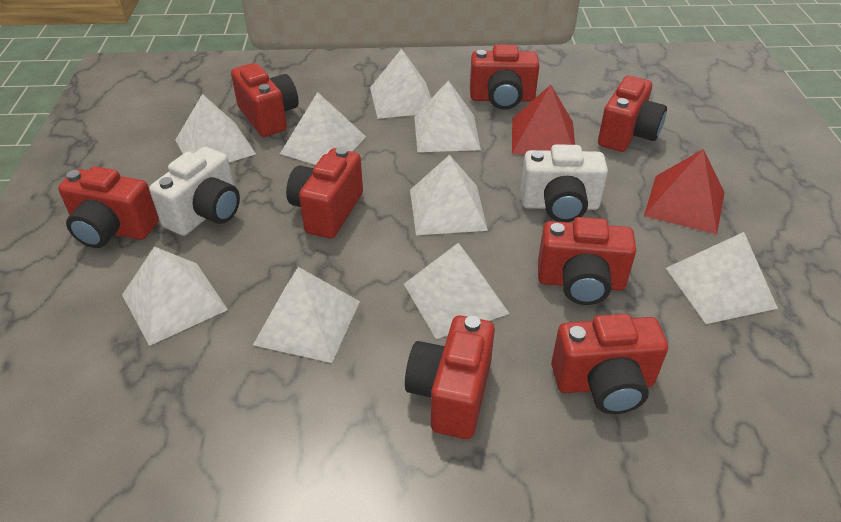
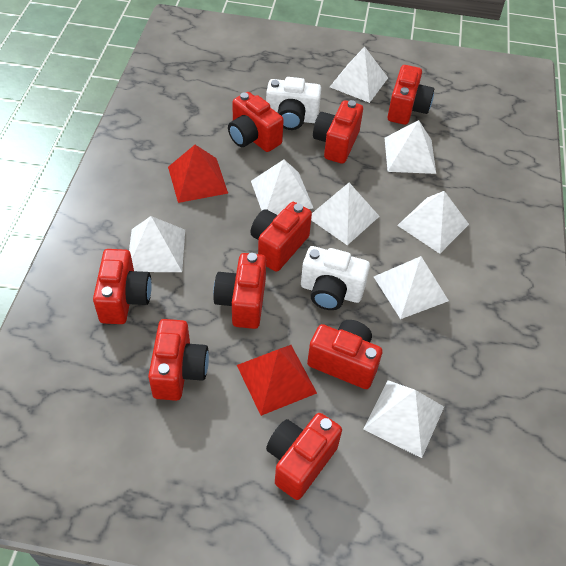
red camera: [58,166,159,248] [231,63,298,137] [286,147,363,239] [405,315,495,439] [470,45,540,110] [538,217,636,305] [551,314,668,414] [598,76,667,152] = 8 -> [93,249,152,324] [148,319,209,401] [213,253,266,329] [228,92,284,152] [250,202,312,272] [266,413,342,500] [307,320,383,389] [313,100,363,164] [388,65,434,125] = 9
white pyramid: [122,246,228,346] [175,94,256,162] [253,267,360,363] [280,92,366,165] [370,48,431,119] [404,243,510,339] [410,155,488,235] [414,81,481,152] [666,232,778,324] = 9 -> [129,216,185,272] [251,159,313,215] [311,183,380,245] [330,47,388,103] [363,380,444,458] [374,256,449,319] [385,120,436,174] [397,191,469,254] = 8

